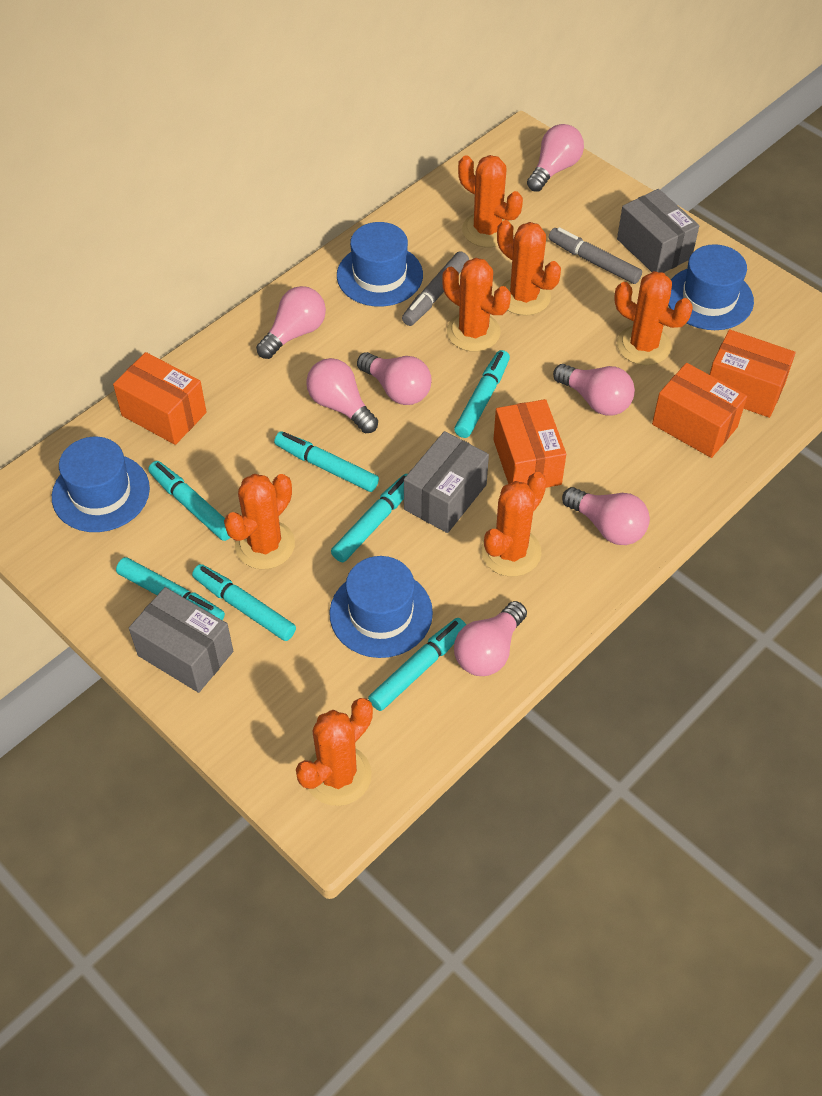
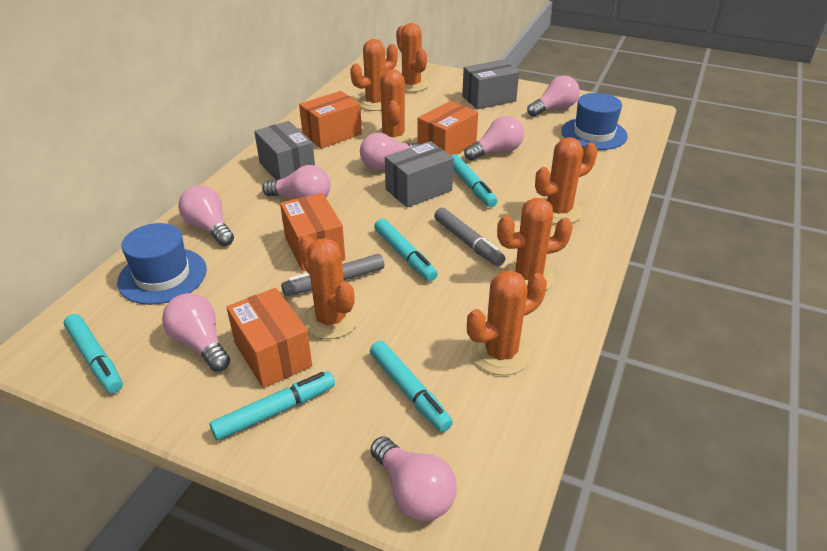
blue hat: [52,437,150,532] [329,556,433,658] [337,222,423,307] [668,244,754,330] = 4 -> [117,223,207,305] [561,93,628,150] = 2
turquoise marker: [116,557,225,620] [148,461,231,541] [192,564,296,641] [274,431,379,492] [331,474,407,562] [368,618,466,711] [454,350,510,438] = 7 -> [64,314,123,393] [210,371,335,441] [370,341,453,432] [374,218,438,281] [451,154,498,207] = 5

